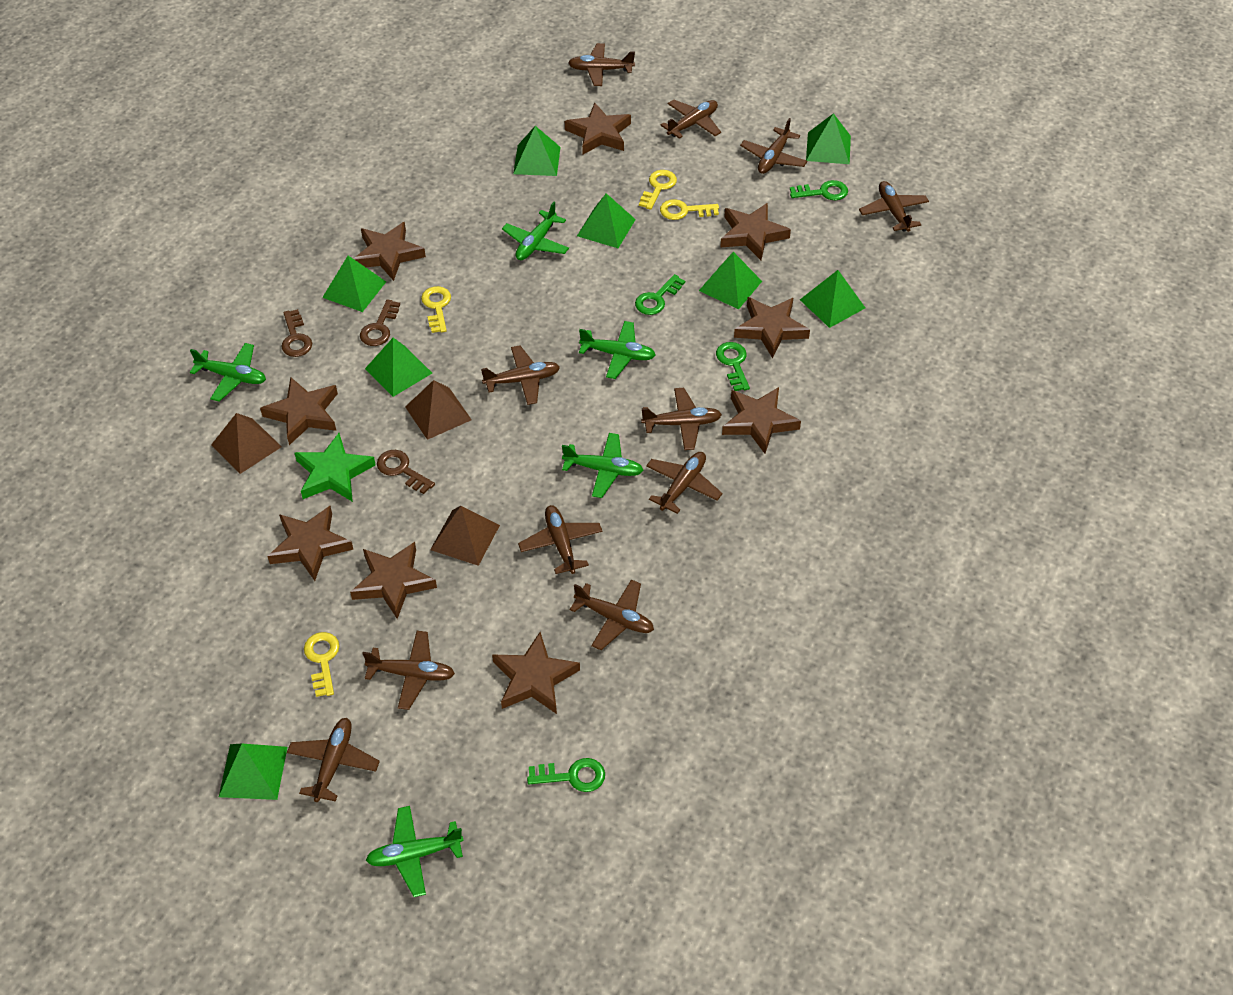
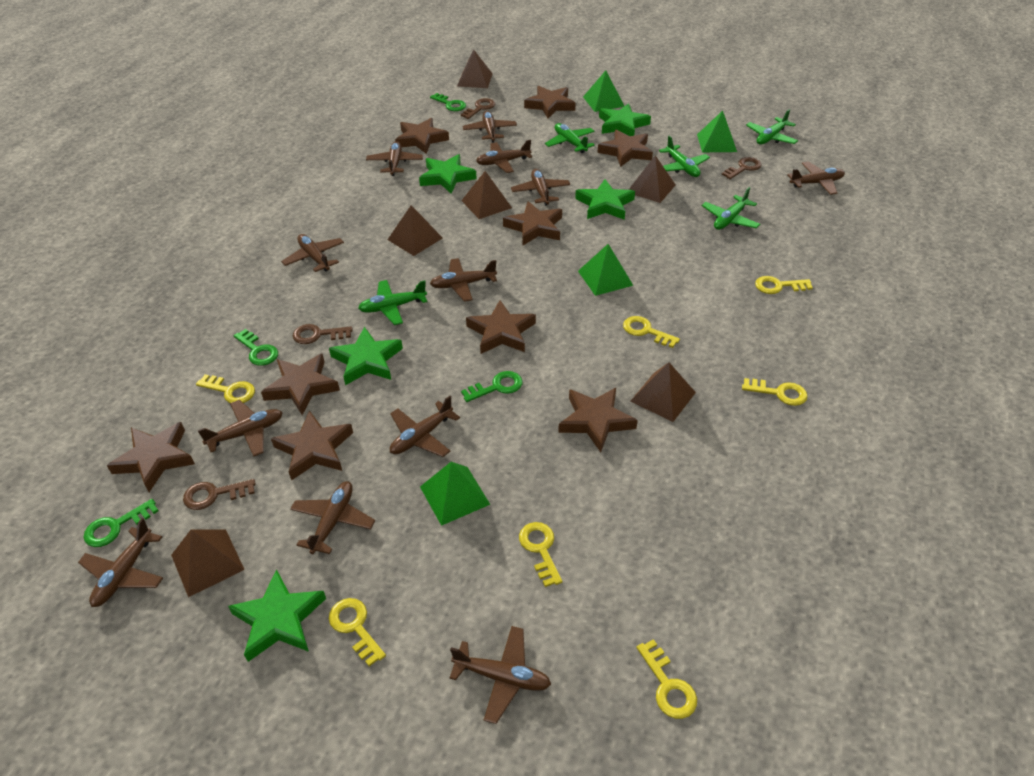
brown key: [282,309,312,357] [360,299,400,346] [377,450,435,494] = 3 -> [183,479,256,510] [293,324,352,344] [461,98,495,119] [722,157,762,179] = 4
brown plane: [287,718,380,802] [362,631,455,710] [481,345,560,405] [518,505,602,574] [568,43,635,86] [570,580,654,650] [641,388,722,450] [646,452,723,514] [660,100,721,139] [740,118,807,174] [859,181,929,232] = 11 -> [78,518,163,607] [198,400,283,457] [281,234,344,272] [290,481,375,554] [366,141,423,176] [390,396,460,457] [430,258,497,302] [450,626,551,724] [463,111,517,143] [476,140,532,173] [511,169,570,206] [787,161,845,195] = 12
brown pyramid: [211,413,282,474] [405,380,472,440] [430,506,500,566] = 3 -> [171,529,245,597] [387,205,443,256] [457,49,493,88] [461,171,512,219] [629,155,676,203] [630,362,696,422] = 6
green pyramid: [219,744,287,800] [322,256,386,312] [365,338,432,397] [513,126,560,176] [577,193,636,248] [699,252,762,309] [800,270,865,328] [806,113,851,164] = 8 -> [420,462,491,526] [578,244,634,296] [583,71,624,112] [697,111,737,152] = 4
green star: [295,433,376,502] = 1 -> [228,569,326,662] [329,327,403,385] [419,154,477,194] [575,179,635,220] [599,103,651,136] = 5
yellow key: [304,632,339,697] [421,286,451,333] [639,170,677,210] [660,199,719,220] = 4 -> [196,374,255,403] [329,598,386,667] [519,522,562,587] [623,316,680,348] [637,639,697,719] [742,378,808,406] [755,276,813,294] = 7

